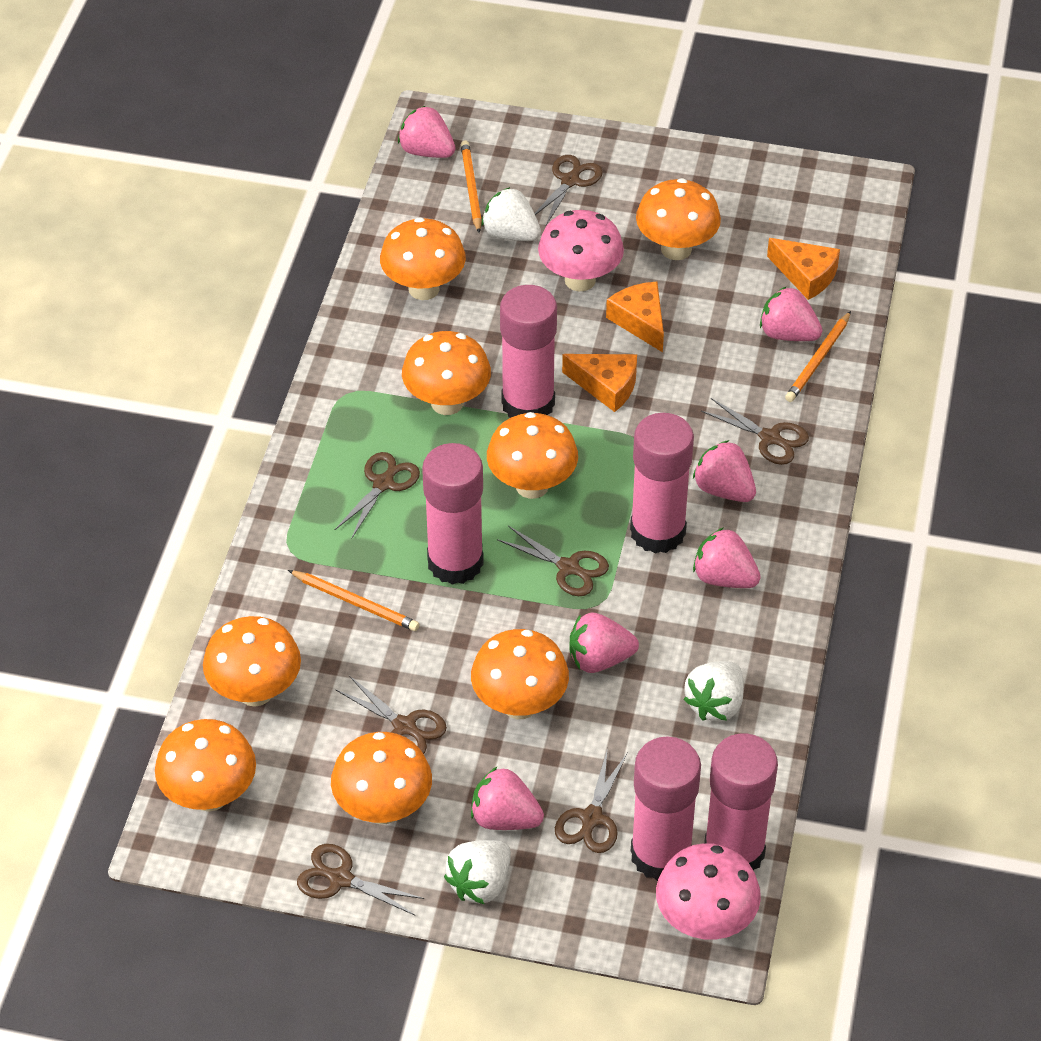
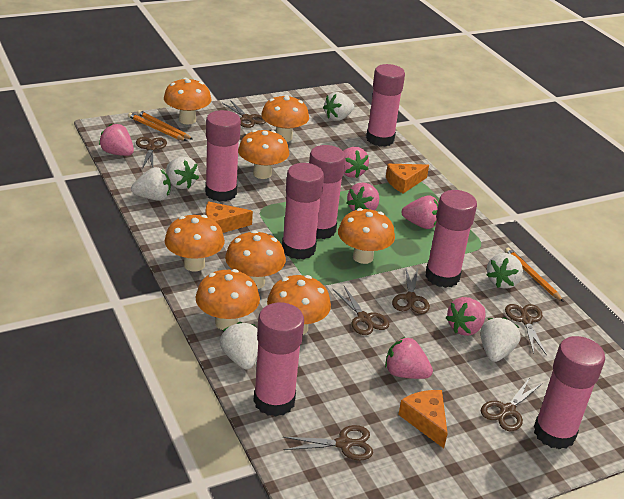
pink glue stick: [422,443,484,585] [500,285,557,418] [630,413,694,554] [631,736,701,881] [704,734,778,871] = 5 -> [205,110,241,202] [253,303,304,416] [282,163,324,260] [309,145,346,239] [366,64,405,147] [425,190,477,288] [534,336,605,449] = 7
pink mushroom: [538,210,624,291] [656,843,761,940] = 2 -> none = 0
white strawberry: [444,840,511,904] [482,187,541,241] [683,661,744,721] = 3 -> [131,167,171,201] [166,156,199,189] [220,322,258,370] [323,92,354,121] [481,317,520,362] [487,253,523,289] = 6

